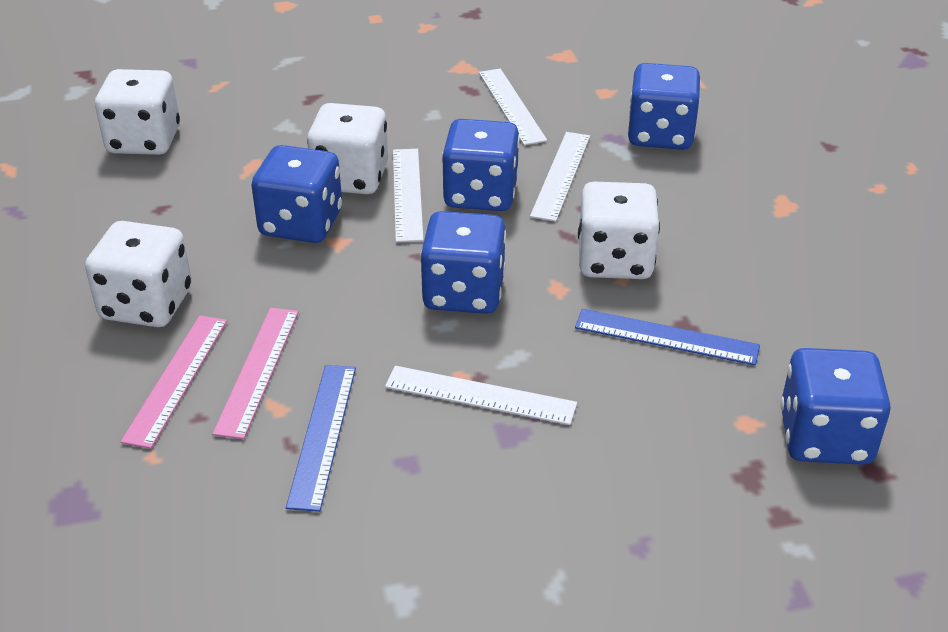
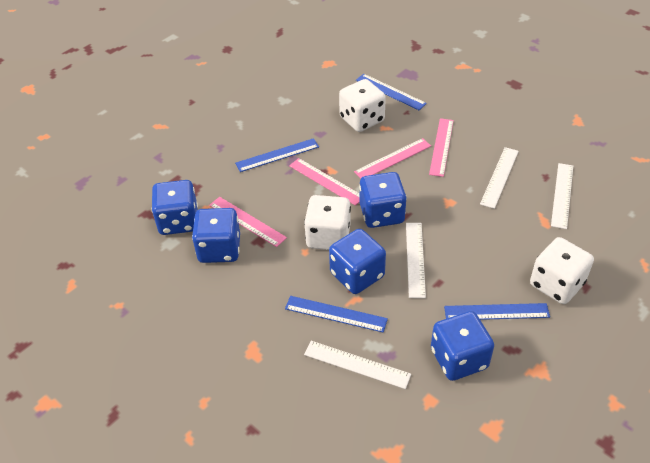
blue ruler: [286,365,356,512] [575,309,760,365] = 2 -> [235,138,319,172] [285,296,388,333] [356,74,427,110] [444,303,550,320] = 4
pink ruler: [120,315,227,449] [212,308,299,439] = 2 -> [209,197,287,247] [289,158,360,206] [354,138,431,179] [429,118,454,177] = 4
white dice: [85,221,192,327] [95,69,180,155] [307,103,388,194] [578,182,660,279] = 4 -> [304,195,351,250] [339,79,386,132] [530,237,594,304] = 3

